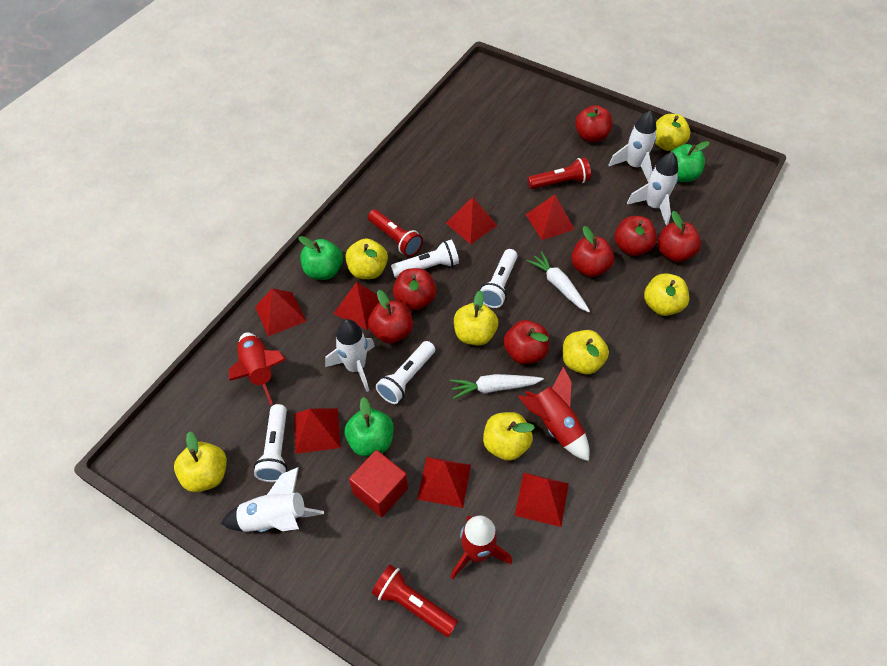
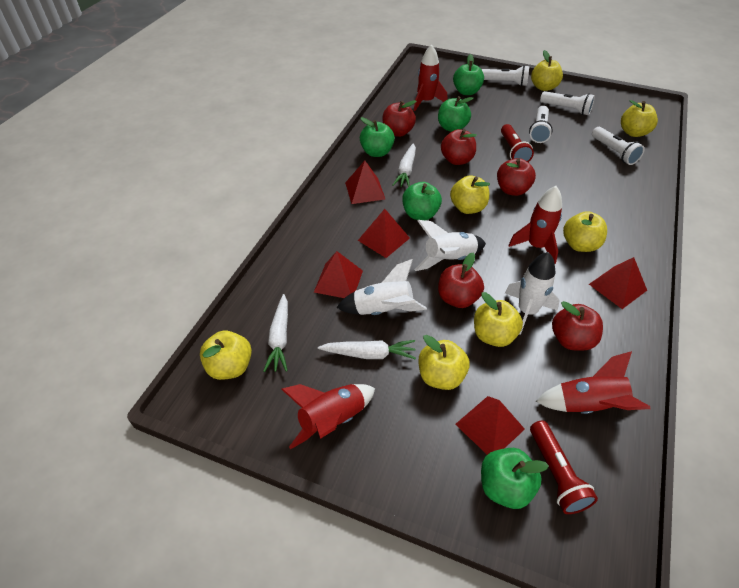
green apple: [298,236,343,280] [345,397,394,457] [671,141,710,182] = 3 -> [360,117,395,157] [402,182,442,220] [438,96,473,132] [453,54,484,95] [481,448,549,509] = 5
red apple: [368,290,413,344] [393,268,437,310] [504,320,549,364] [571,226,614,277] [575,105,613,142] [615,216,657,256] [658,211,701,262] = 7 -> [383,100,416,137] [438,253,484,308] [441,129,477,165] [497,158,536,196] [552,301,603,351] = 5
red cube: [349,450,408,517] = 1 -> none = 0
red flashlight: [368,210,423,257] [372,564,458,637] [528,158,591,189] = 3 -> [501,124,534,162] [530,420,598,514] = 2
red pyramid: [255,288,306,336] [294,408,340,454] [333,282,380,330] [417,457,471,508] [446,197,498,244] [514,473,569,527] [526,195,575,240] = 7 -> [314,251,363,298] [345,161,385,204] [358,209,410,258] [455,396,525,455] [589,257,647,309] = 5
red rocket: [229,332,286,405] [451,515,512,580] [519,366,590,461] = 3 -> [281,384,375,449] [414,45,447,111] [508,186,562,264] [536,351,650,414] = 4
white carrot: [450,374,544,399] [527,251,590,312] = 2 -> [263,294,288,372] [318,340,416,360] [392,143,416,187] = 3
white rocket: [221,467,324,532] [325,319,375,392] [609,110,657,182] [627,152,678,225] = 4 -> [336,259,427,315] [414,220,486,271] [505,252,560,335] = 3

